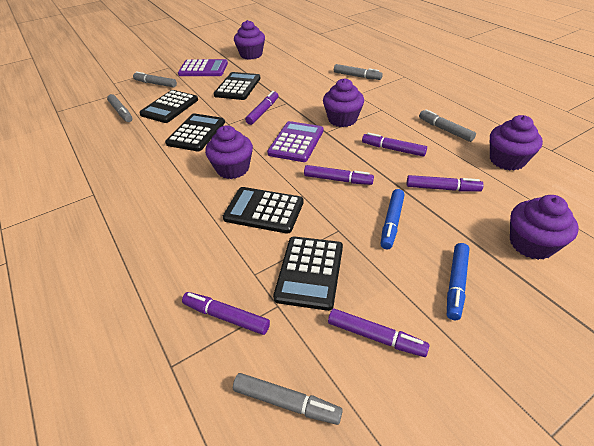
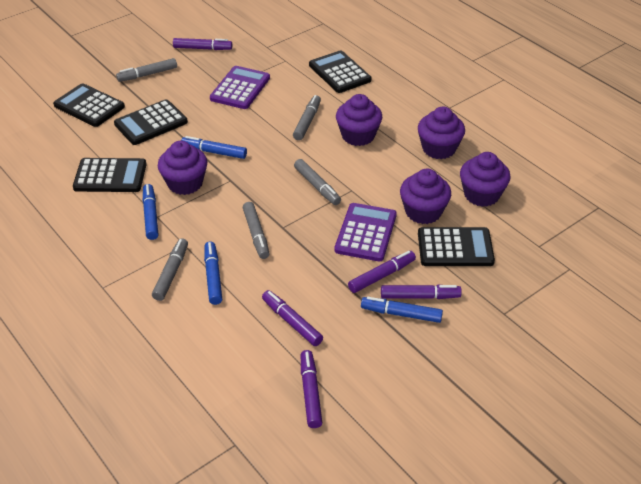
blue marker: [381,189,405,249] [447,243,470,320] = 2 -> [142,184,158,240] [181,136,247,159] [204,241,222,305] [361,297,443,323] = 4
purple marker: [182,292,270,335] [245,91,278,125] [304,165,374,185] [328,309,430,357] [362,133,427,157] [407,175,484,192] = 6 -> [173,38,232,50] [262,290,323,346] [301,350,322,428] [348,251,416,293] [381,285,462,299] = 5

